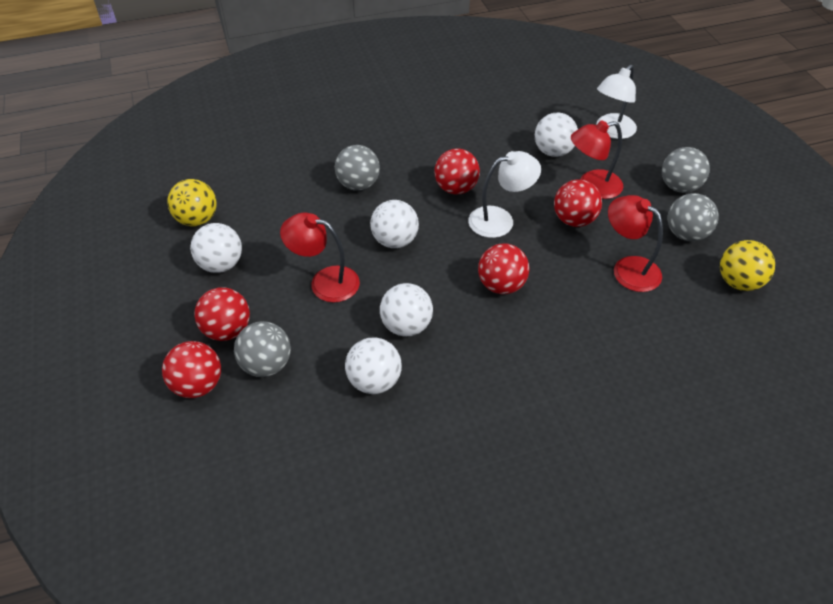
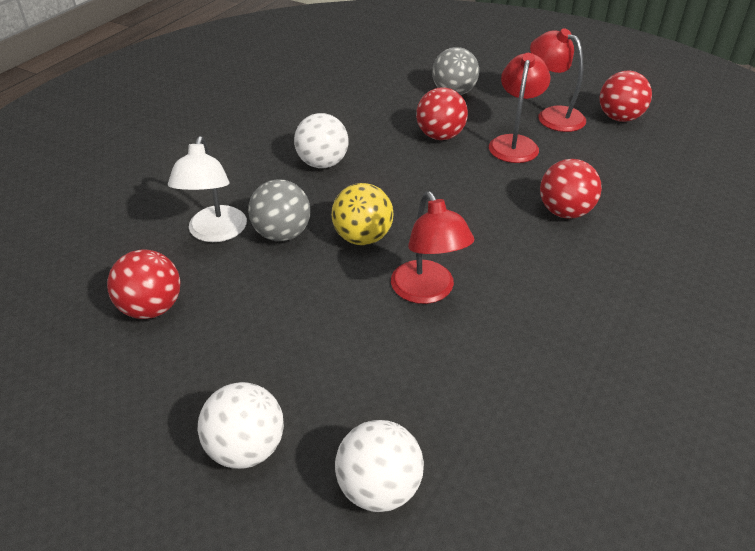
grey ball: [234,321,291,377] [335,145,380,191] [662,147,710,193] [667,193,718,241] = 4 -> [248,179,311,241] [432,47,479,95] = 2
red ball: [162,341,221,398] [194,287,250,341] [434,149,480,194] [478,243,529,294] [554,179,602,227] = 5 -> [107,249,180,319] [416,87,468,140] [540,159,602,219] [599,71,652,122] = 4
white ball: [190,223,242,273] [345,337,402,394] [370,200,419,248] [380,283,433,336] [535,113,578,157] = 5 -> [198,382,284,469] [294,113,348,168] [335,420,424,512] = 3
white lamp: [468,151,541,238] [597,65,637,139] = 2 -> [168,136,247,242] = 1
yellow ball: [167,179,217,226] [720,240,775,291] = 2 -> [331,183,393,245] = 1

